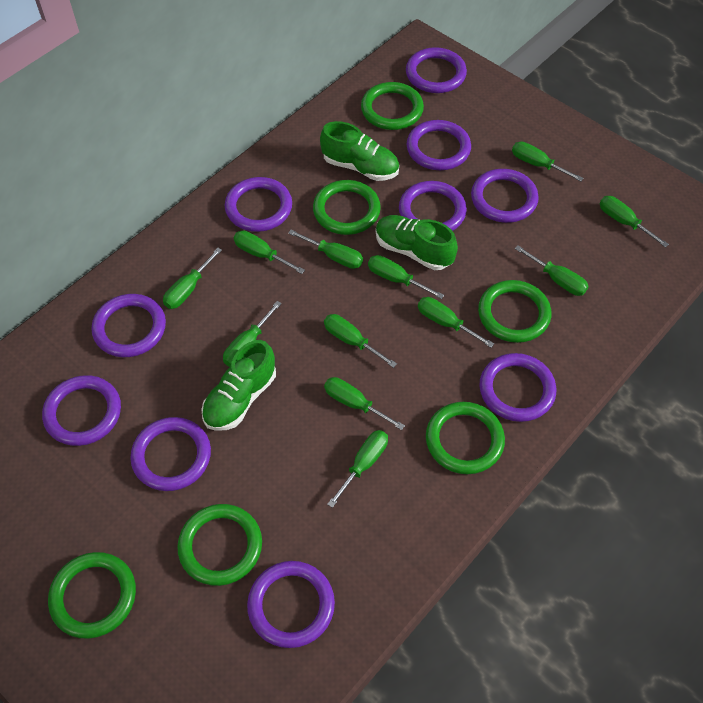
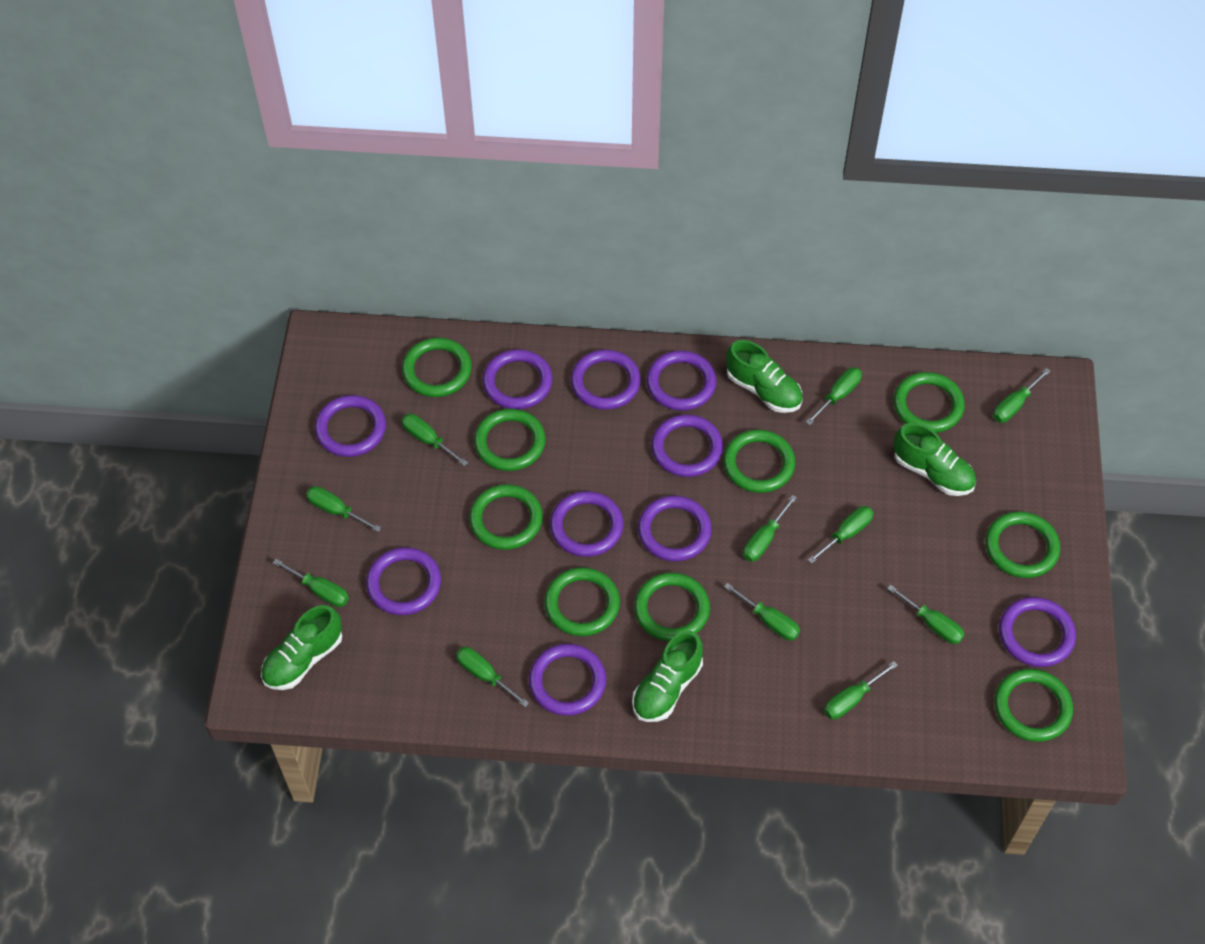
green ring: [48,552,136,639] [177,504,262,586] [313,180,381,235] [361,82,424,130] [426,402,505,474] [478,280,551,343] = 6 -> [402,338,472,397] [469,484,543,550] [474,409,546,471] [544,567,620,636] [634,573,710,641] [723,430,795,493] [894,372,965,433] [985,511,1060,578] [994,669,1073,742] = 9
green screwdriver: [163,248,222,309] [223,301,282,367] [234,231,305,274] [288,230,363,269] [324,314,397,368] [324,377,405,430] [327,430,388,508] [368,255,444,299] [418,297,494,348] [512,142,583,182] [515,245,589,296] [600,196,669,248] = 12 -> [273,559,349,607] [306,486,381,532] [401,414,468,466] [456,647,529,707] [724,583,800,640] [743,495,797,562] [805,367,862,425] [808,506,874,564] [824,661,898,719] [887,585,965,644] [993,368,1051,423] = 11
green shoe: [201,340,276,431] [320,121,399,181] [376,215,458,270] = 3 -> [261,605,342,690] [632,631,703,722] [726,340,802,413] [893,423,976,496] = 4

